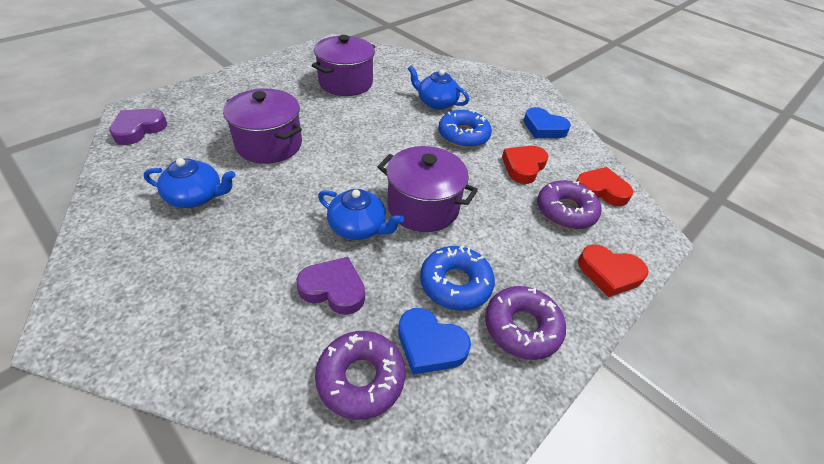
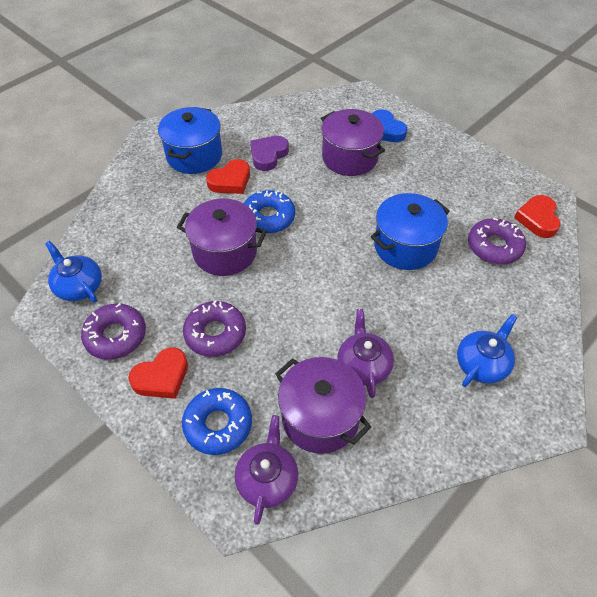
blue heart: [398,308,471,375] [523,107,571,138] = 2 -> [372,109,407,142] = 1
blue pot: none = 0 -> [158,107,222,174] [370,193,450,270] = 2
blue teapot: [144,158,236,208] [318,189,404,240] [408,66,469,110] = 3 -> [45,241,102,303] [457,314,517,387] = 2
purple heart: [109,109,167,145] [296,257,365,315] = 2 -> [250,136,289,171] = 1
purple teapot: none = 0 -> [235,415,298,525] [337,309,394,398] = 2

